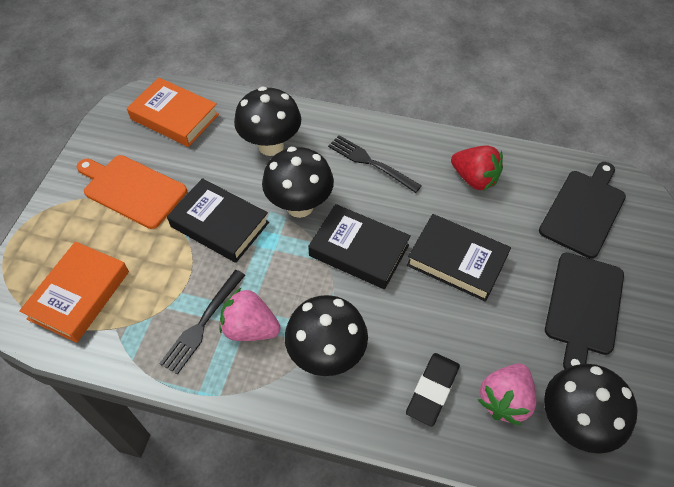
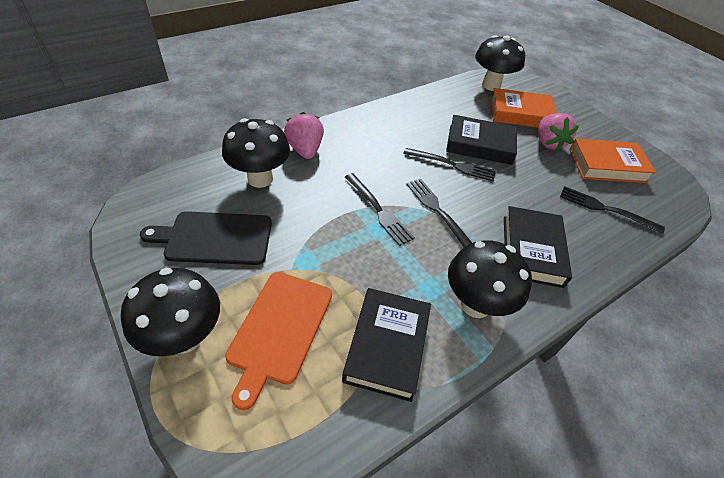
black cutting board: [539,162,626,258] [545,253,624,369] = 2 -> [140,211,272,265] = 1
black eraser: [406,353,460,427] = 1 -> none = 0
black fork: [159,270,245,375] [328,135,422,193] = 2 -> [345,173,415,246] [403,148,496,182] [406,179,472,247] [560,186,665,234] = 4
red strawberry: [451,146,503,190] = 1 -> none = 0

